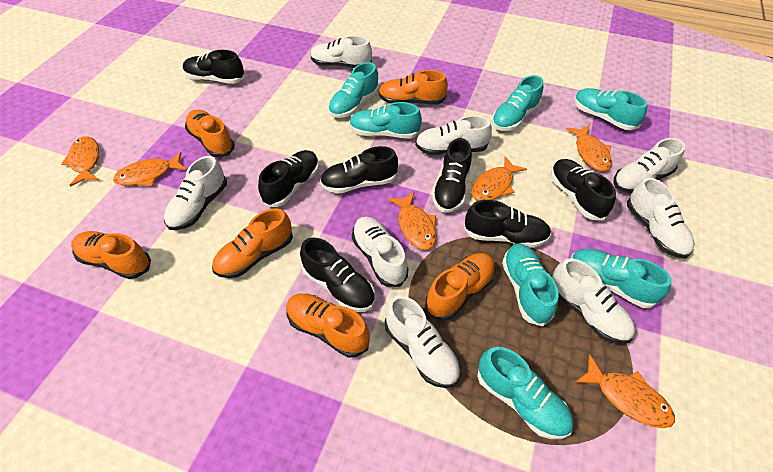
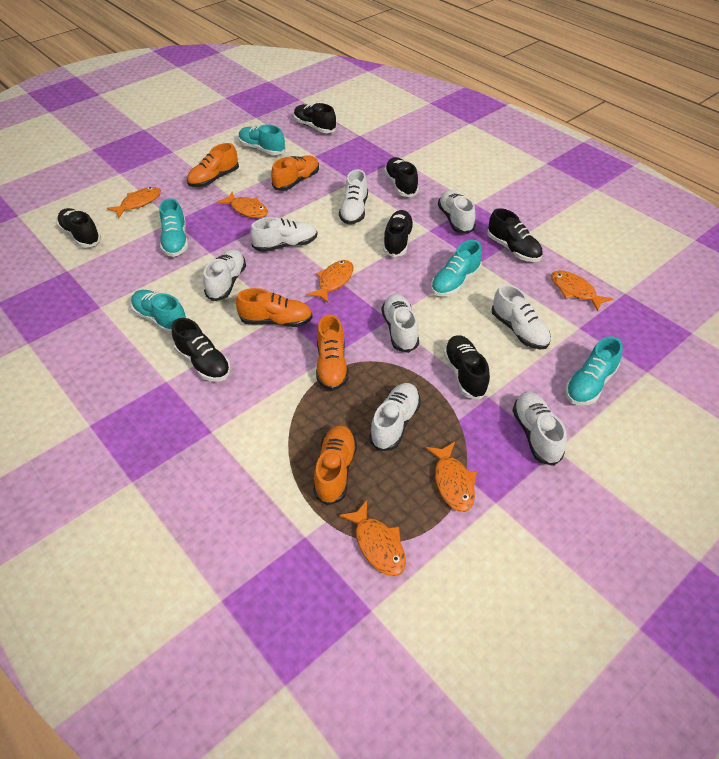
orange shoe: [71,231,151,279] [185,110,235,157] [212,208,293,278] [286,294,370,358] [378,70,448,104] [425,253,496,320] = 6 -> [187,143,239,187] [236,288,313,327] [271,156,319,191] [313,425,357,506] [316,314,349,391] = 5
turquoise shoe: [328,62,379,118] [349,102,422,139] [477,347,573,439] [492,75,543,131] [502,243,559,327] [571,249,672,308] [574,88,648,130] = 7 -> [131,290,187,334] [159,198,188,257] [239,124,286,155] [431,240,482,296] [565,337,623,405] = 5

